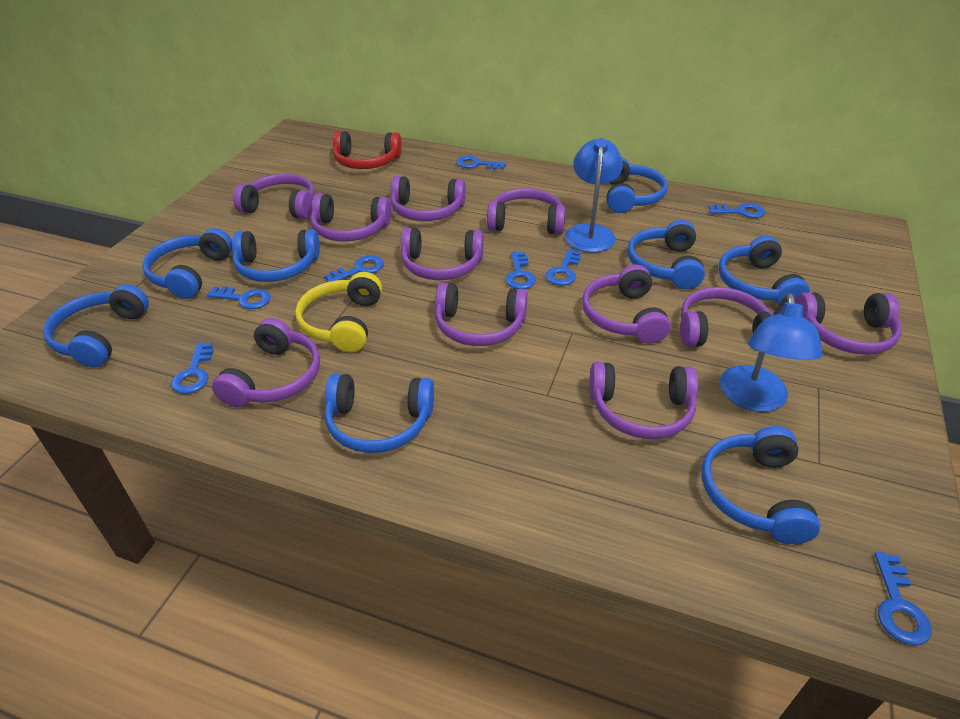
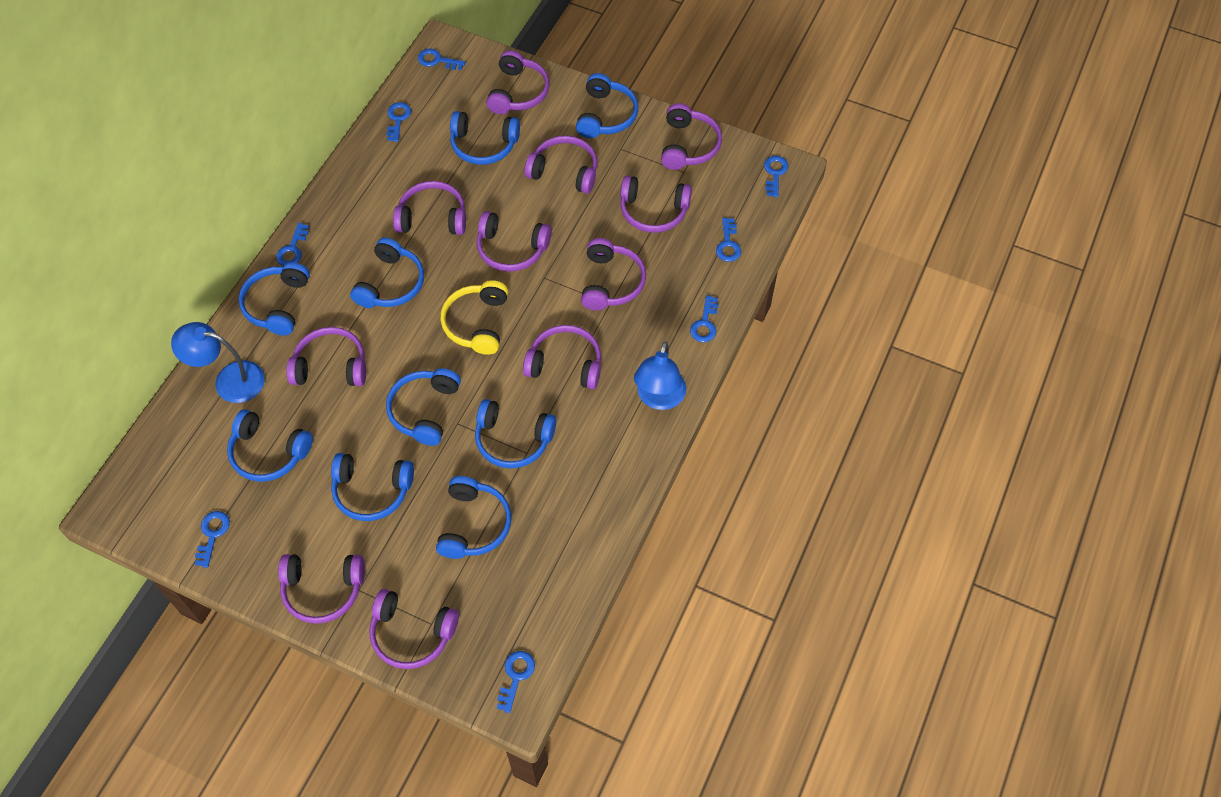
blue headphones: [43,284,149,368] [142,228,232,299] [232,229,320,282] [325,373,434,453] [607,157,667,213] [628,220,705,289] [702,426,820,544] [718,236,810,305] = 8 -> [227,409,313,482] [239,262,310,336] [331,453,414,521] [350,237,424,308] [386,368,461,446] [436,476,511,559] [450,111,520,165] [475,399,556,468] [576,73,638,138] = 9
red headphones: [333,131,402,169] = 1 -> none = 0

